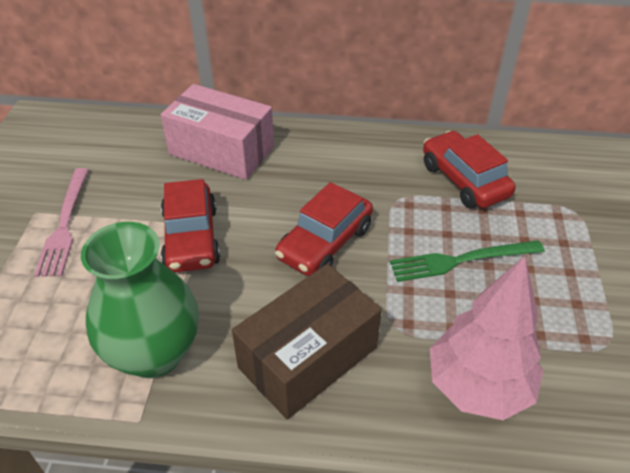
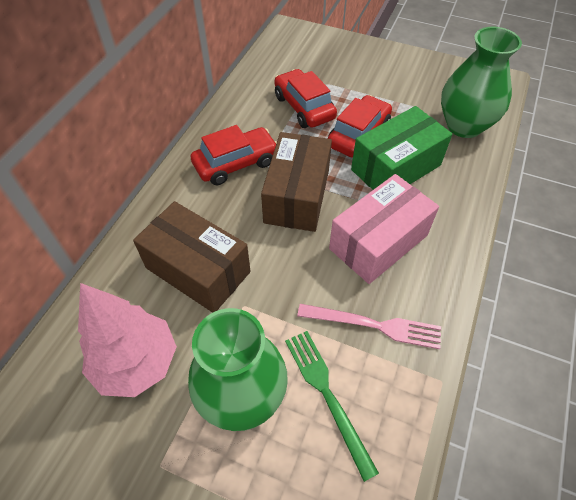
brown box: [232,264,382,419] = 1 -> [133,201,251,313] [261,132,332,232] = 2
green box: none = 0 -> [351,106,452,190] = 1
green vase: [81,222,199,378] = 1 -> [188,308,288,431] [441,27,522,138] = 2

